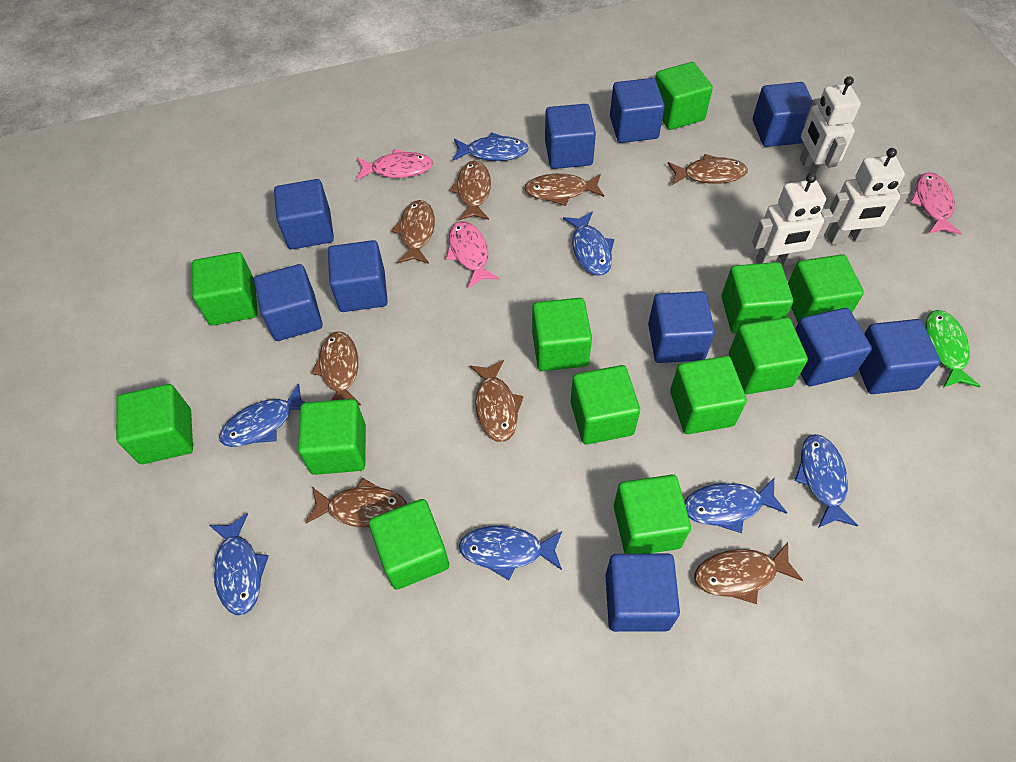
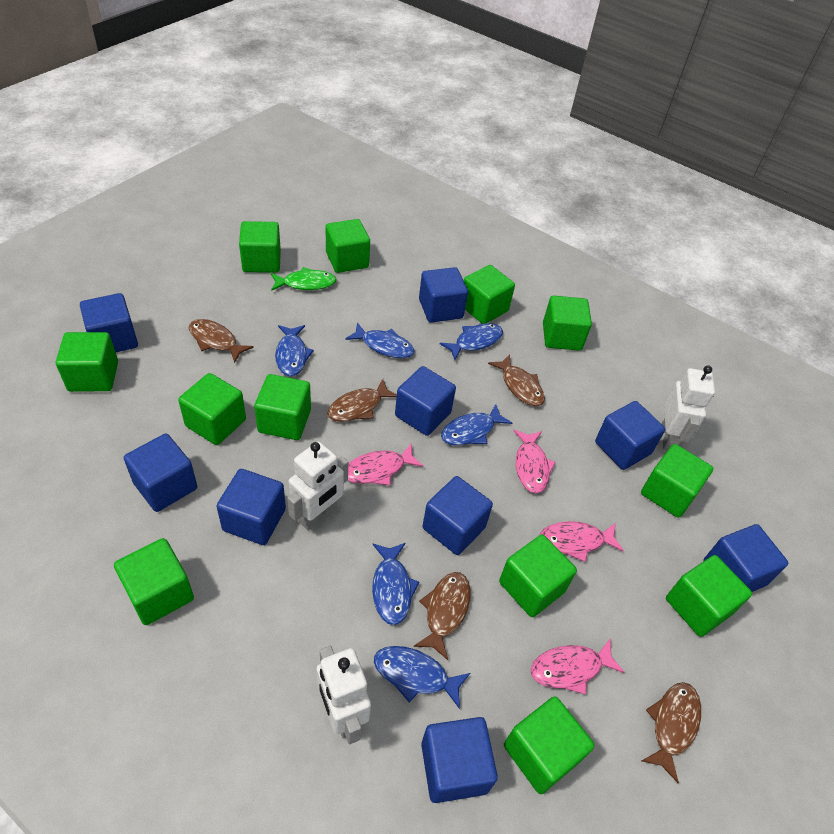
blue cube: [254,264,323,341] [274,179,334,249] [328,240,388,312] [545,104,596,169] [605,553,680,632] [610,78,665,143] [648,291,715,363] [753,82,813,147] [795,308,872,386] [859,319,940,394] = 10 -> [80,293,138,352] [124,434,197,512] [216,469,286,545] [395,366,456,436] [419,267,468,323] [421,717,498,803] [423,476,493,555] [595,401,665,470] [703,524,789,592] = 9
blue fish: [209,513,269,615] [219,383,305,447] [453,132,529,161] [459,526,562,580] [563,211,614,276] [684,478,787,533] [794,434,858,528] = 7 -> [275,325,314,376] [345,322,415,358] [372,543,419,625] [374,646,470,709] [440,323,503,360] [441,404,512,445] = 6
brown fish: [305,478,407,528] [311,331,361,405] [391,200,435,264] [449,161,491,221] [470,360,524,442] [524,174,604,206] [668,154,748,185] [694,542,803,604] = 8 -> [189,319,254,363] [327,379,397,422] [414,572,471,660] [488,354,545,406] [642,682,701,783] = 5
pink fish: [356,149,433,180] [446,221,499,288] [910,172,962,235] = 3 -> [348,443,423,485] [513,430,556,493] [531,639,625,695] [540,521,624,562] = 4

